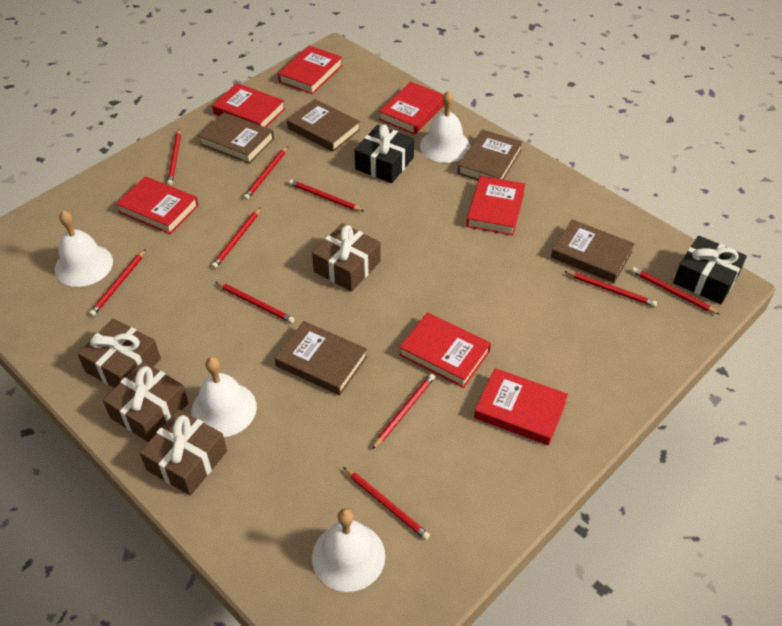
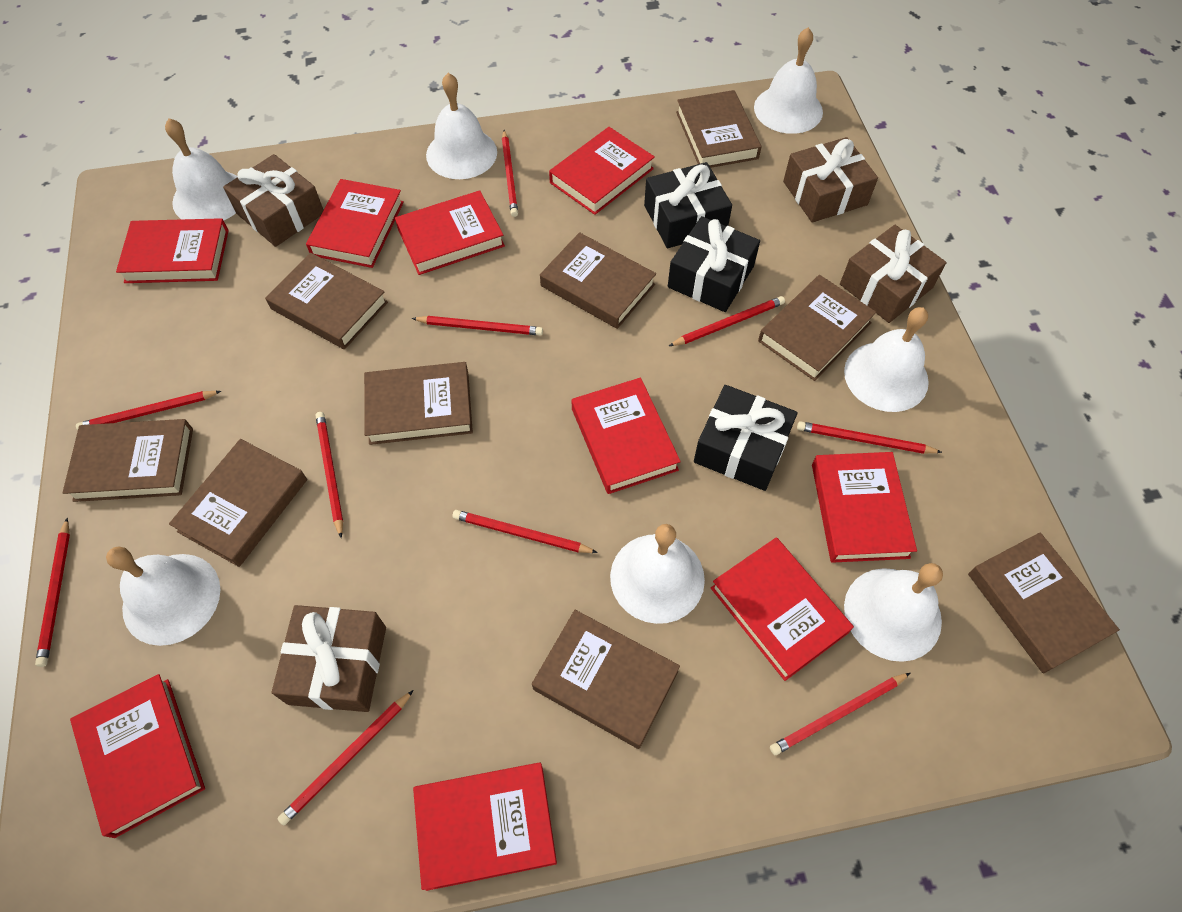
black gift: [355,125,414,183] [673,235,747,304] = 2 -> [644,162,732,248] [668,216,760,312] [694,385,798,491] = 3
brown book: [198,112,274,164] [275,321,367,395] [287,99,360,152] [458,129,523,180] [551,219,635,283] = 5 -> [62,419,193,502] [169,439,307,567] [265,253,388,350] [364,362,473,445] [532,610,680,749] [540,232,656,329] [676,90,761,168] [758,275,876,381] [968,532,1120,674] = 9
red book: [116,176,199,234] [212,83,285,127] [278,46,343,94] [379,82,444,135] [399,312,491,388] [466,176,526,236] [474,368,568,445] = 7 -> [70,674,205,838] [116,218,229,283] [306,179,404,268] [395,190,505,275] [413,763,557,891] [549,127,655,215] [571,378,681,494] [711,537,854,681] [812,452,917,563] = 9
white bell: [54,210,113,287] [191,357,257,437] [312,508,385,592] [420,91,470,163] = 4 -> [106,546,220,646] [165,118,238,221] [426,73,497,179] [610,524,705,624] [754,27,823,134] [844,307,929,412] [844,563,943,662] = 7

